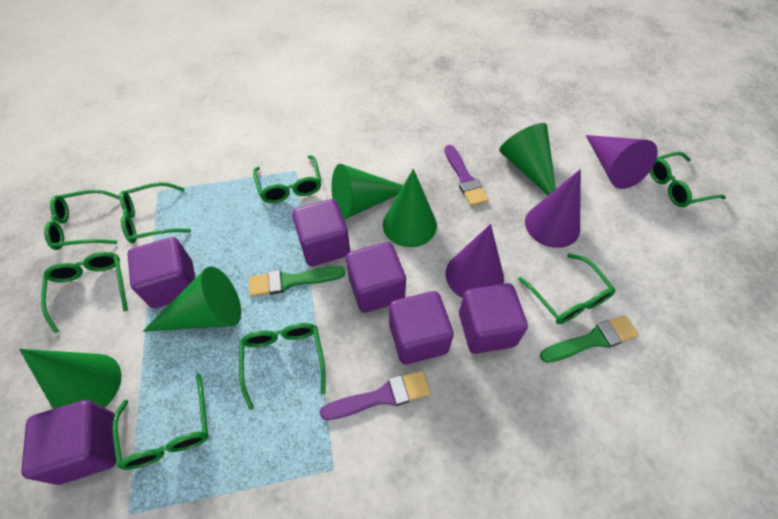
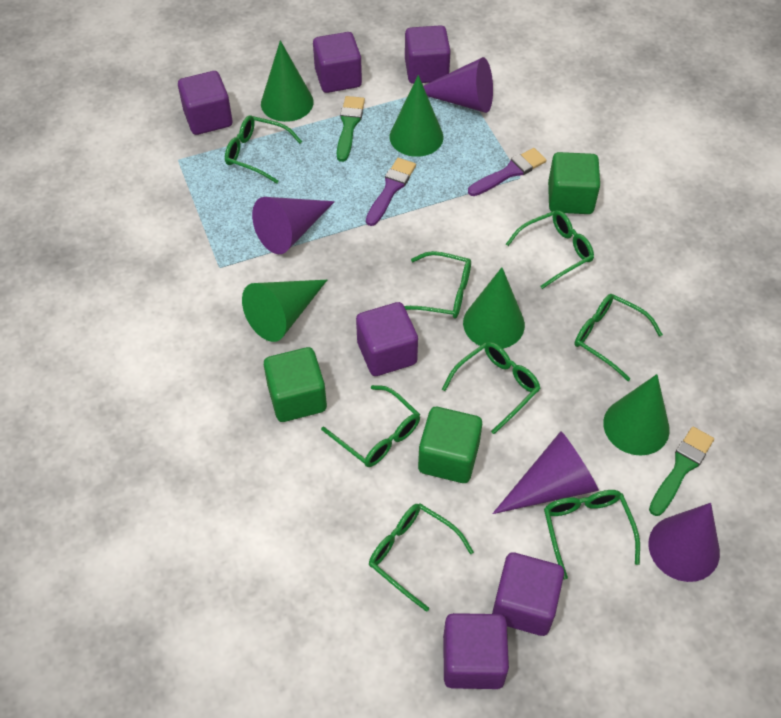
green cube: none = 0 -> [264,347,327,422] [418,407,482,483] [548,152,600,214] = 3
purple cone: [446,224,504,298] [525,169,581,248] [586,135,658,189] = 3 -> [252,197,335,254] [423,57,493,113] [492,431,599,514] [648,503,720,582] = 4

